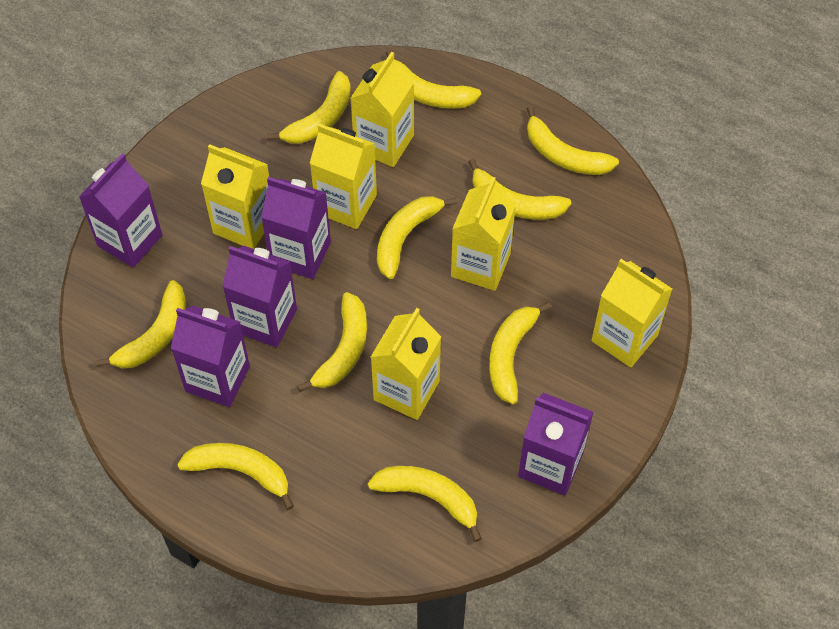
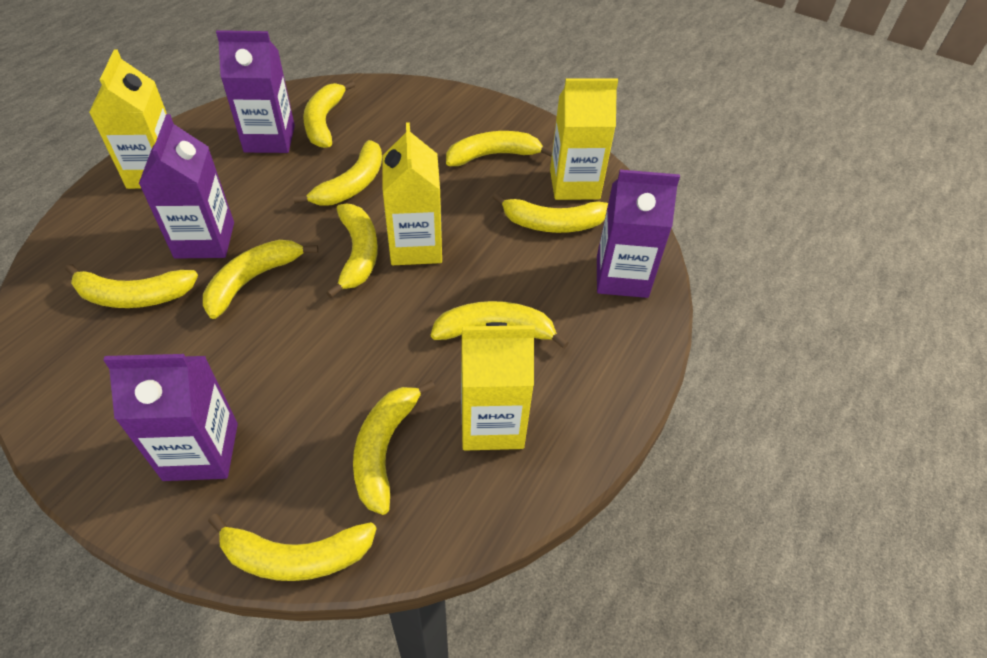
purple carton: [79,154,162,268] [171,306,250,407] [222,246,297,348] [261,177,331,279] [518,393,593,495] = 5 -> [103,354,238,481] [139,114,234,259] [216,30,295,153] [597,170,680,298] = 4
yellow carton: [201,144,269,249] [310,124,377,229] [350,52,414,167] [371,308,441,420] [451,177,516,291] [592,259,672,368] = 6 -> [89,49,167,189] [382,122,442,265] [461,322,535,450] [550,78,618,200] = 4

